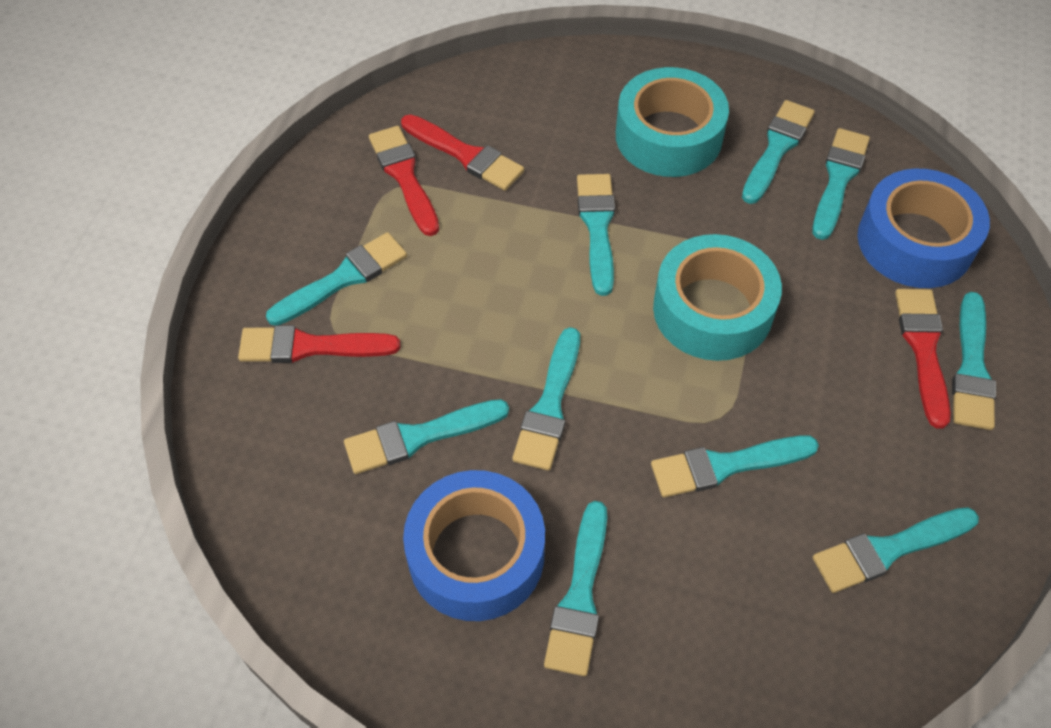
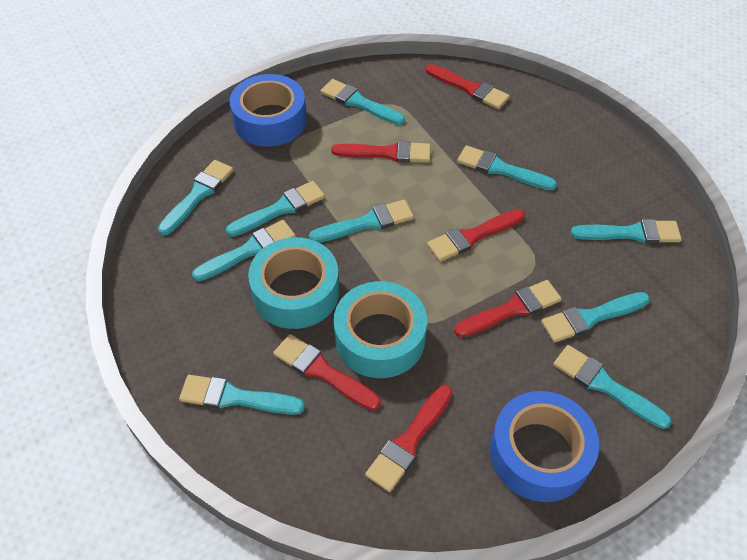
red brush: [238,325,401,363] [369,126,439,236] [401,114,524,191] [895,289,951,429] = 4 -> [273,334,381,410] [331,141,431,163] [365,385,452,492] [426,64,510,109] [427,209,525,261] [454,280,562,337] = 6

